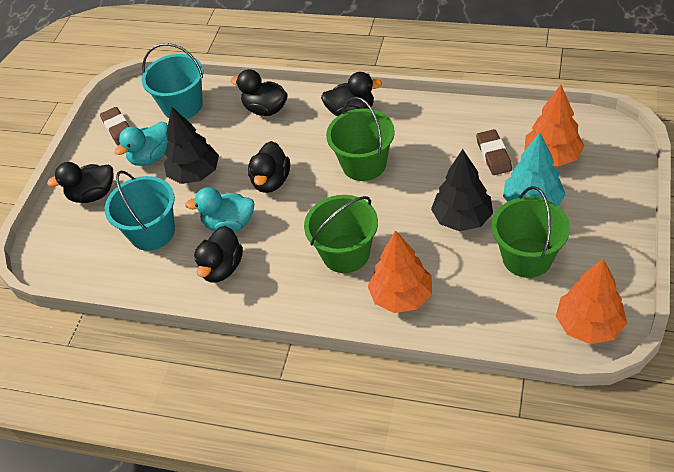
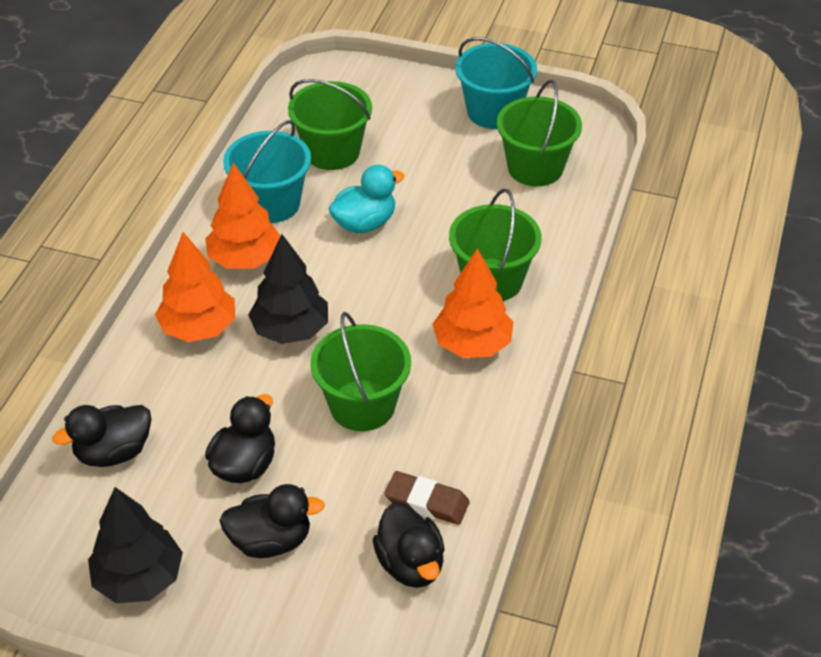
black duck: [47,162,113,203] [194,226,243,283] [231,69,288,116] [248,141,290,193] [321,72,382,116] = 5 -> [53,405,151,467] [205,394,275,483] [219,484,325,558] [373,502,445,588] = 4
brown eraser: [100,107,130,146] [476,129,512,175] = 2 -> [385,471,470,525] = 1
green bucket: [304,195,378,273] [326,97,395,181] [492,186,570,278] = 3 -> [288,79,372,170] [311,312,411,431] [449,188,542,301] [497,80,582,186] = 4
turquoise duck: [115,122,169,166] [185,187,254,232] = 2 -> [328,165,405,234] = 1
turquoise tree: [503,132,566,206] = 1 -> none = 0

